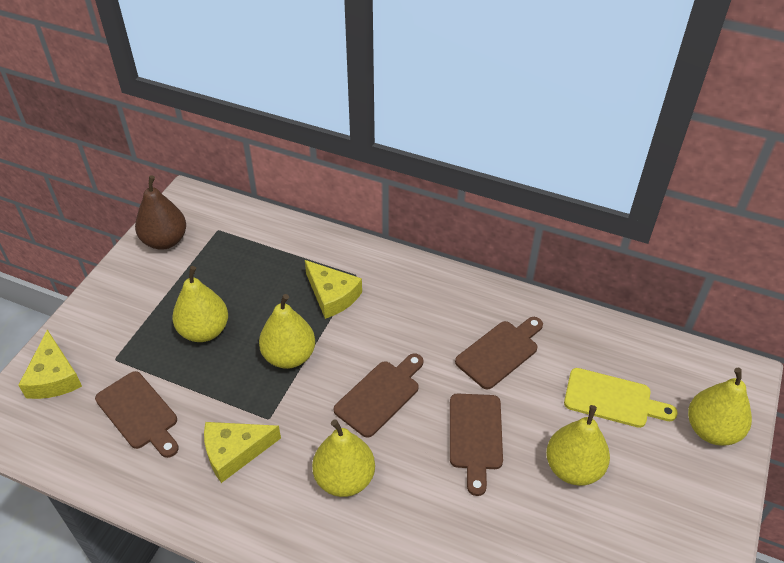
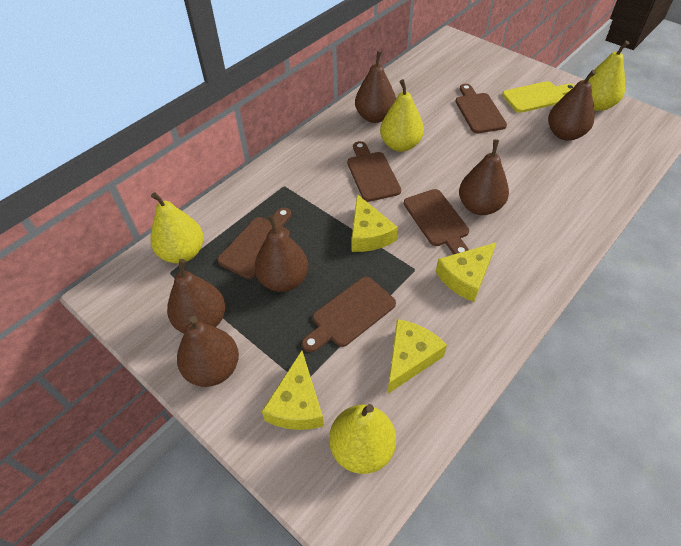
brown cutting board: [95,371,179,458] [334,353,423,438] [450,393,503,496] [455,317,543,389] = 4 -> [218,207,291,279] [302,277,396,353] [347,141,401,202] [404,189,469,255] [455,84,507,133] = 5
brown pear: [135,175,186,250] = 1 -> [167,259,225,333] [177,316,239,387] [255,215,308,292] [355,51,396,123] [459,139,509,215] [548,70,596,141] = 6
yellow cheese: [18,330,82,399] [204,422,281,483] [305,260,362,319] = 3 -> [262,350,324,430] [352,194,398,252] [388,319,447,393] [436,242,497,302] = 4
yellow pear: [172,266,228,342] [259,294,315,369] [312,419,375,497] [546,405,610,486] [688,368,752,446] = 5 -> [150,192,204,263] [329,404,396,474] [380,79,424,152] [585,40,629,111] = 4

